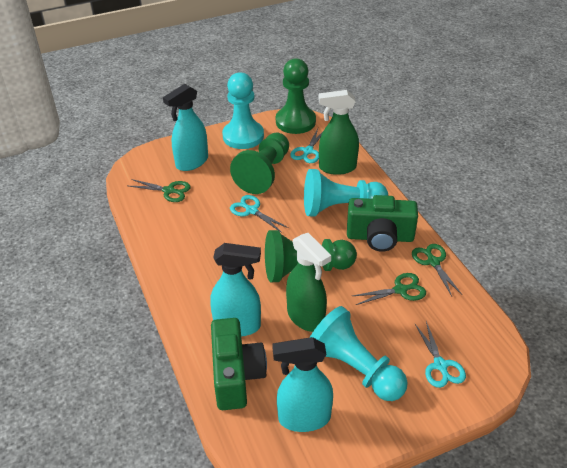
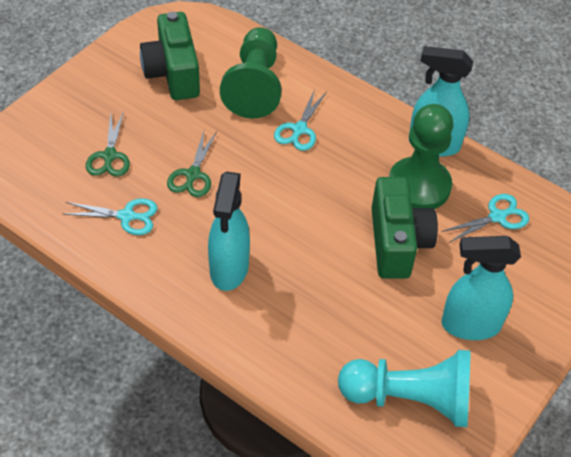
green pawn: [230,133,289,194] [265,230,357,282] [276,58,316,134] = 3 -> [220,27,282,119] [389,104,453,209] = 2
green scissors: [129,179,191,202] [353,273,426,305] [412,244,462,296] = 3 -> [86,111,130,177] [167,131,217,197] = 2
green spray bottle: [286,233,331,332] [319,90,359,175] = 2 -> none = 0
turquoise pawn: [222,72,264,149] [304,169,388,217] [310,306,408,401] = 3 -> [338,350,471,427] = 1

